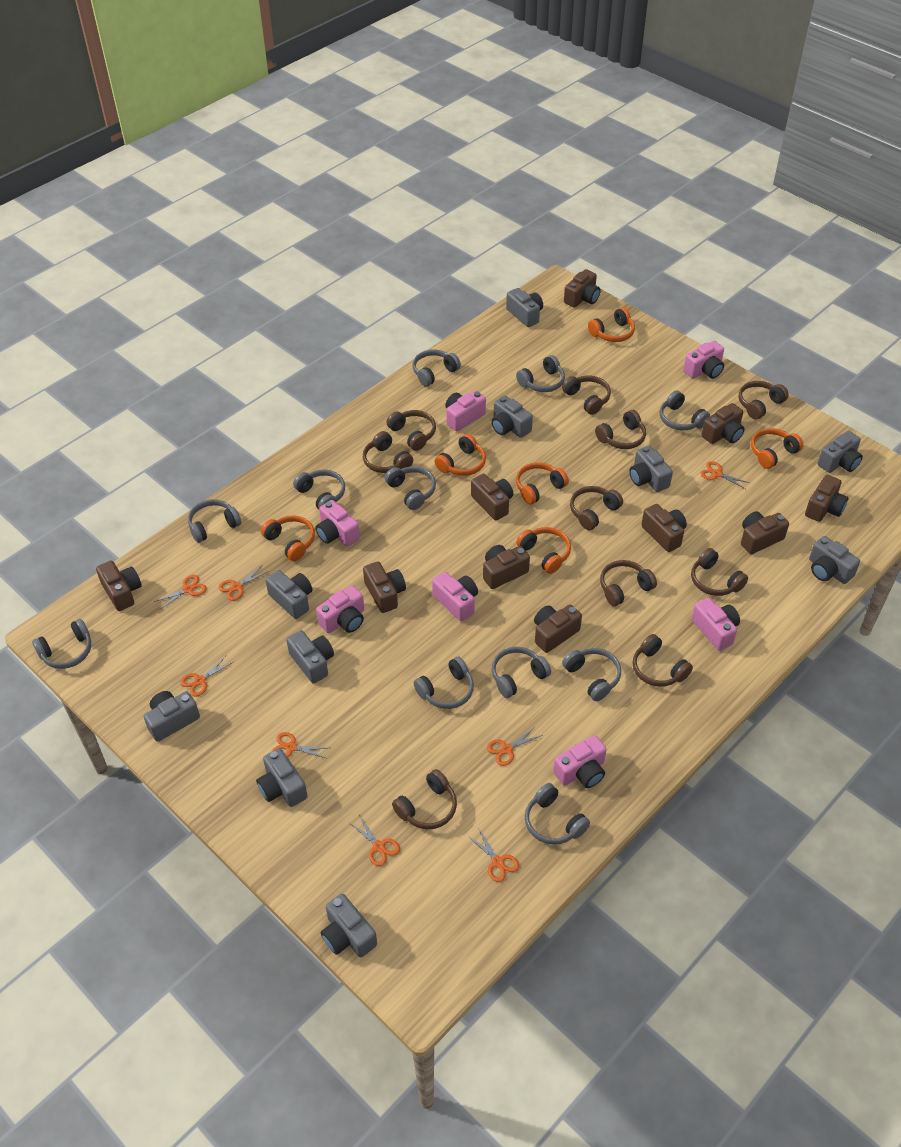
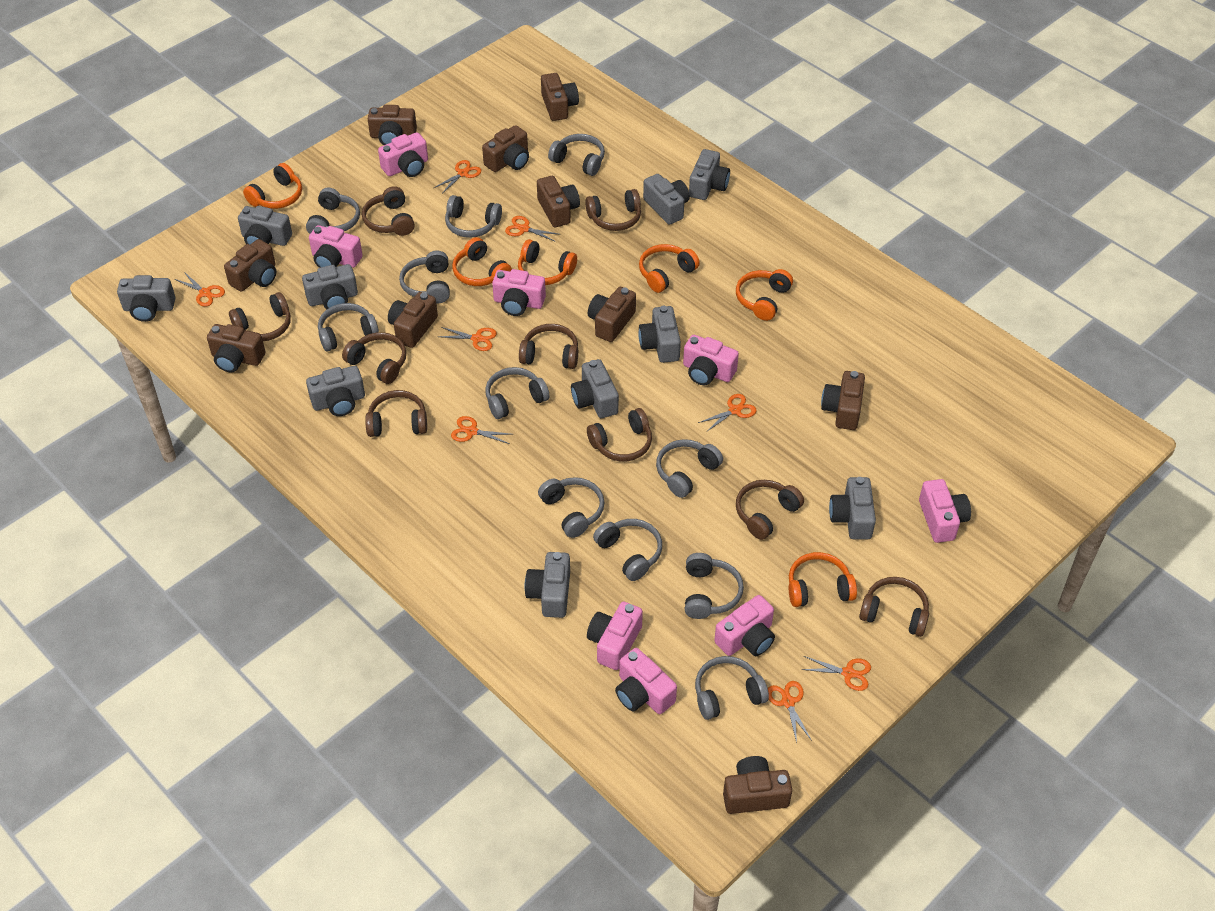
brown headphones: [363,431,413,473] [386,410,436,451] [392,769,457,829] [562,375,611,415] [570,486,623,530] [595,410,646,449] [600,560,657,606] [632,634,693,687] [691,548,748,596] [739,381,789,420] = 10 -> [229,292,291,341] [342,332,406,384] [362,186,415,236] [365,390,427,437] [519,324,578,369] [585,189,641,231] [587,408,652,462] [736,480,804,540] [859,577,929,637] = 9
pink camera: [316,500,360,547] [316,585,364,633] [432,572,478,621] [445,390,486,432] [553,735,607,788] [683,341,724,379] [691,598,740,651] = 7 -> [309,225,363,268] [378,132,428,177] [492,269,546,316] [587,602,643,670] [615,648,677,714] [683,335,739,385] [714,595,775,656] [919,479,971,543] = 8

